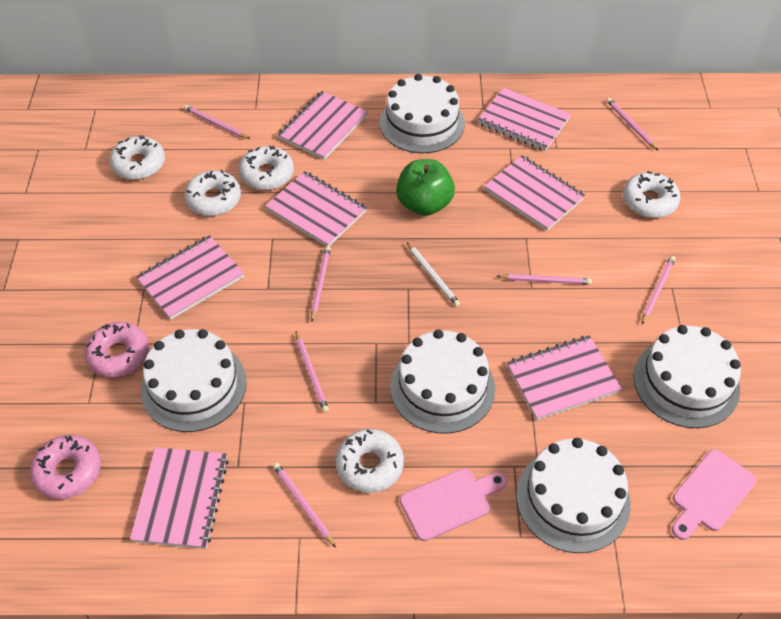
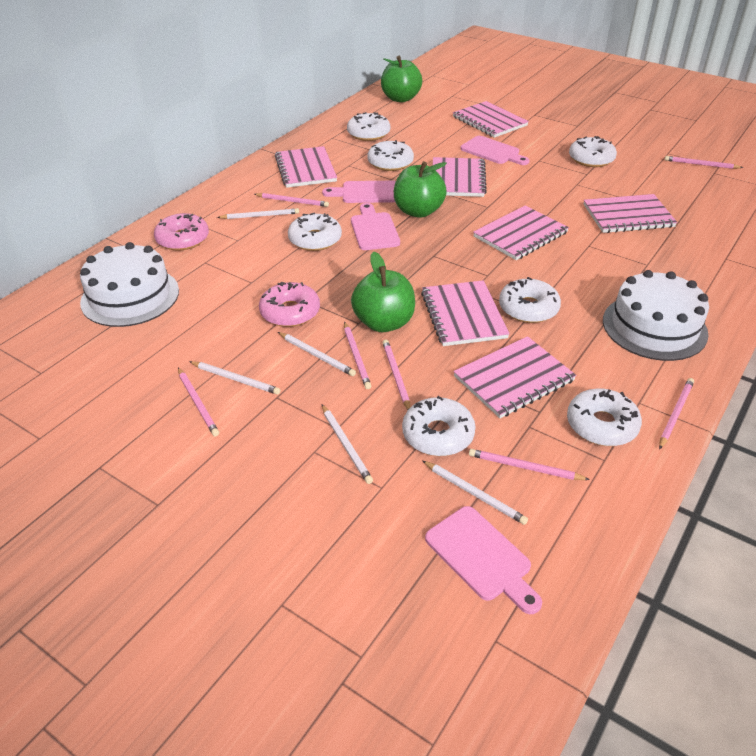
green apple: [396,159,455,216] = 1 -> [351,252,415,332] [381,56,422,102] [394,161,447,218] = 3
pink cutting board: [400,468,507,541] [672,449,756,540] = 2 -> [322,181,396,203] [351,203,400,250] [425,506,542,614] [460,136,530,165] = 4
white cake: [141,329,247,432] [380,74,465,153] [390,329,495,434] [516,438,631,553] [633,325,741,428] = 5 -> [80,242,179,327] [603,270,709,361] = 2
white donut: [109,135,165,180] [184,170,241,216] [239,145,294,190] [335,429,404,493] [623,171,680,218] = 5 -> [288,213,342,251] [347,112,390,141] [367,140,414,171] [402,396,476,456] [499,277,561,323] [567,389,642,446] [569,136,617,167] = 7
white pencil: [407,242,460,307] = 1 -> [189,361,281,395] [217,208,299,219] [278,332,356,376] [322,405,373,484] [423,461,528,525] = 5

